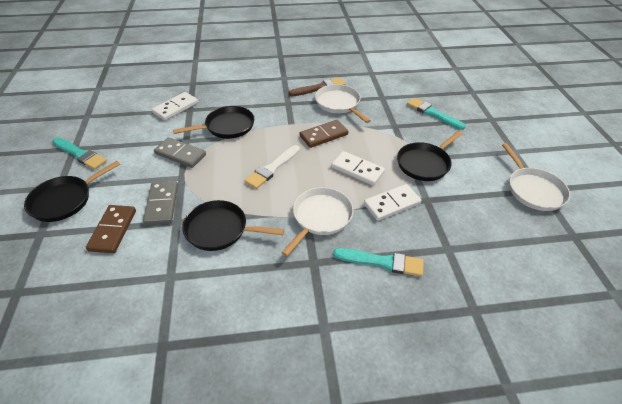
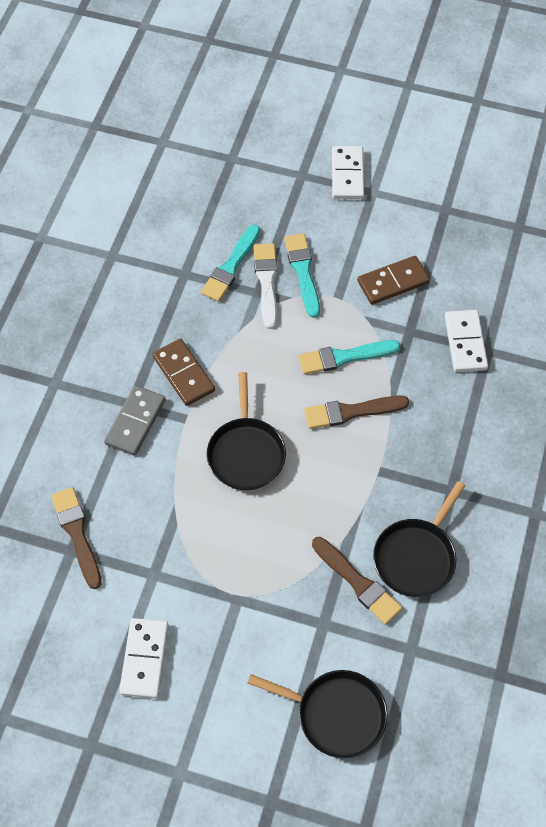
black pan: [24,161,120,222] [173,106,254,139] [182,200,284,251] [397,131,463,181] = 4 -> [207,372,286,490] [247,670,388,759] [373,481,465,597] = 3
brown brush: [288,78,346,96] = 1 -> [51,487,102,589] [304,395,409,429] [312,537,402,625] = 3
grey domino: [143,181,178,225] [154,137,206,168] = 2 -> [104,385,166,456] = 1
white pan: [281,187,353,256] [315,84,370,123] [502,143,570,211] = 3 -> none = 0

